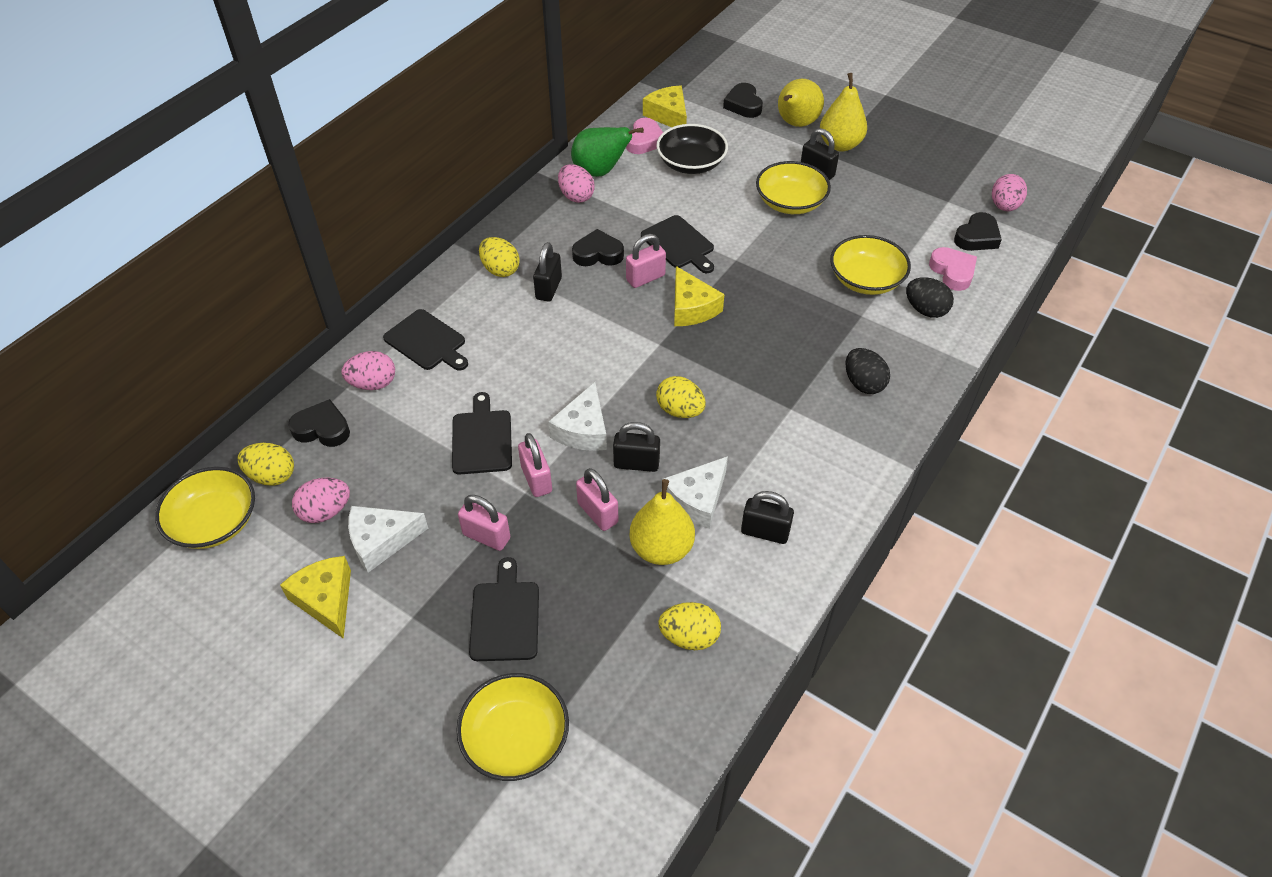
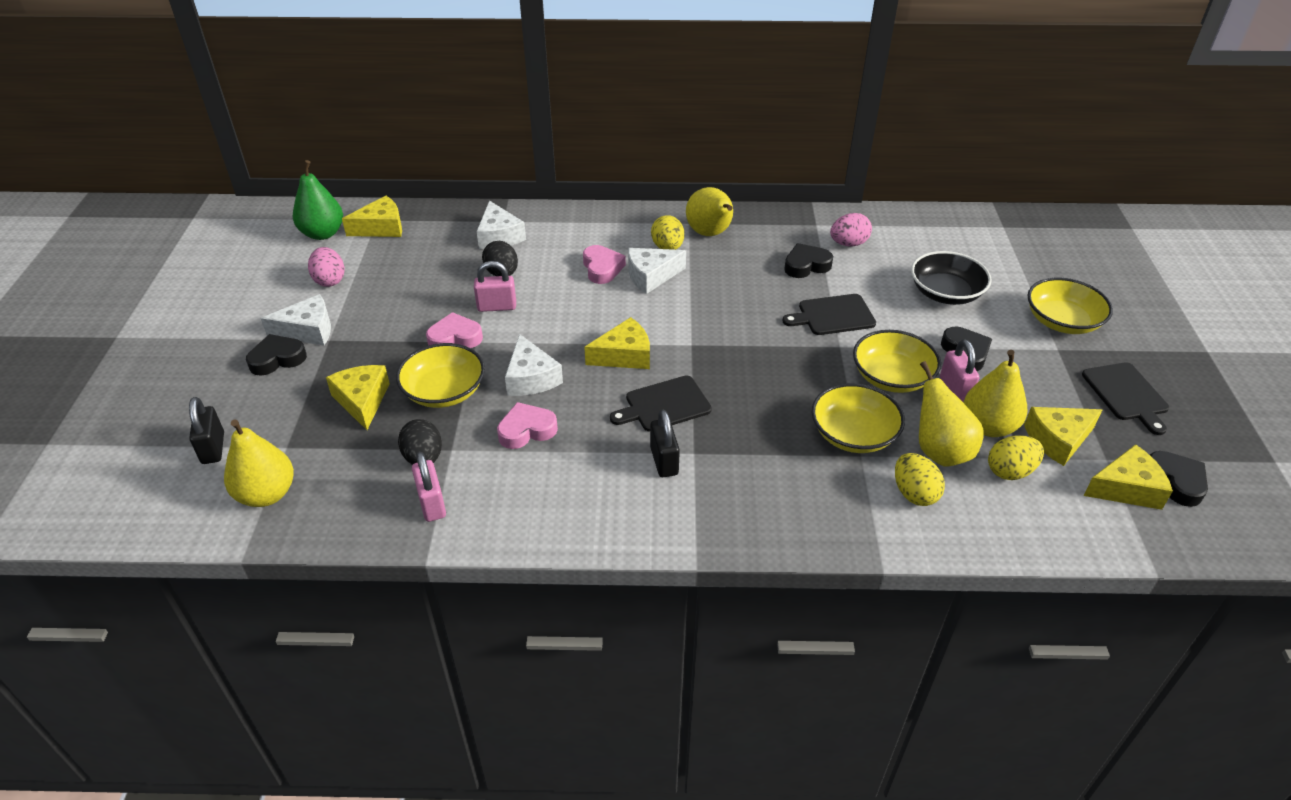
black cutting board: [383,309,468,371] [452,392,512,475] [469,557,539,661] [641,215,714,273] = 4 -> [610,375,712,431] [782,294,876,335] [1082,362,1169,435] = 3
black padlock: [533,242,562,302] [613,422,660,472] [741,491,794,544] [801,128,839,180] = 4 -> [189,397,224,464] [650,409,680,477] = 2
pink egg: [292,478,350,523] [341,351,395,390] [558,164,595,203] [992,174,1027,211] = 4 -> [308,247,345,287] [830,213,872,247] = 2
pink heart: [626,118,663,154] [929,247,977,291] = 2 -> [426,312,483,348] [497,402,558,449] [583,245,626,284] = 3
pink padlock: [458,495,510,551] [518,433,552,497] [576,468,619,531] [626,234,666,288] = 4 -> [412,452,446,522] [474,261,516,312] [940,339,979,403] = 3
white cheese: [348,506,428,573] [548,382,607,451] [662,456,728,529] = 3 -> [261,294,331,346] [477,201,526,249] [505,334,563,396] [628,248,686,294] = 4
yellow cheese: [280,556,351,639] [643,85,687,127] [674,266,724,326] = 3 -> [326,365,390,430] [342,196,402,237] [584,317,650,369] [1024,407,1102,466] [1083,444,1173,510] = 5
yellow egg: [238,443,294,486] [479,237,520,277] [656,376,706,418] [658,602,721,650] = 4 -> [651,215,684,250] [895,453,945,506] [988,435,1044,480] = 3
yellow pear: [629,479,695,565] [778,79,824,127] [820,73,867,152] = 3 -> [224,419,294,507] [686,187,733,236] [919,361,984,466] [964,350,1027,437] = 4

